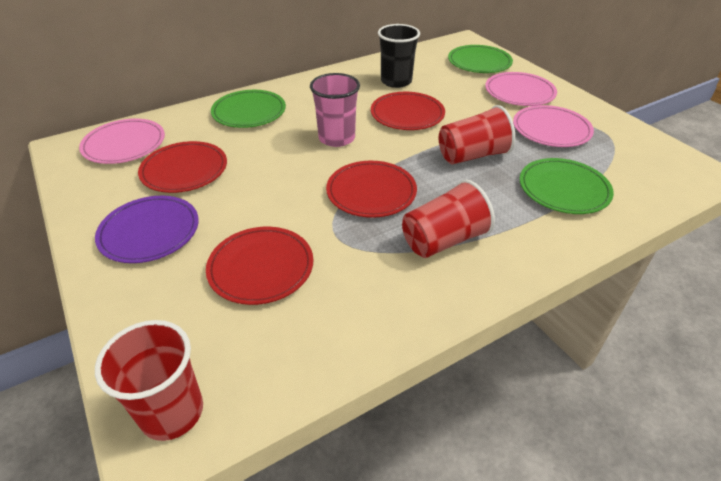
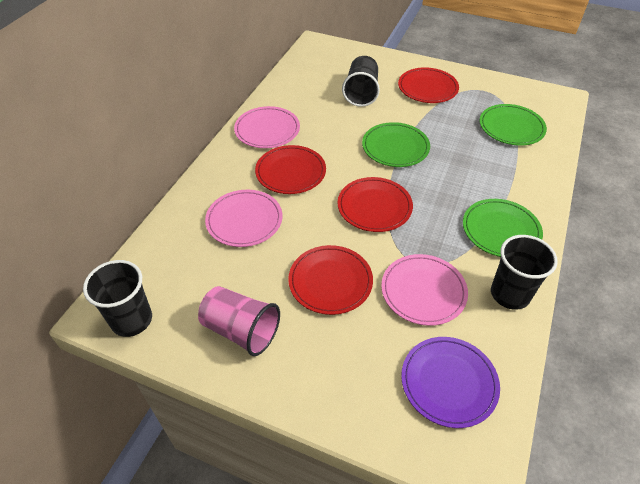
black cup: [378,24,420,88] = 1 -> [83,260,152,337] [342,56,380,107] [491,235,558,310] = 3
red cup: [95,320,203,441] [402,180,495,258] [439,105,515,164] = 3 -> none = 0

